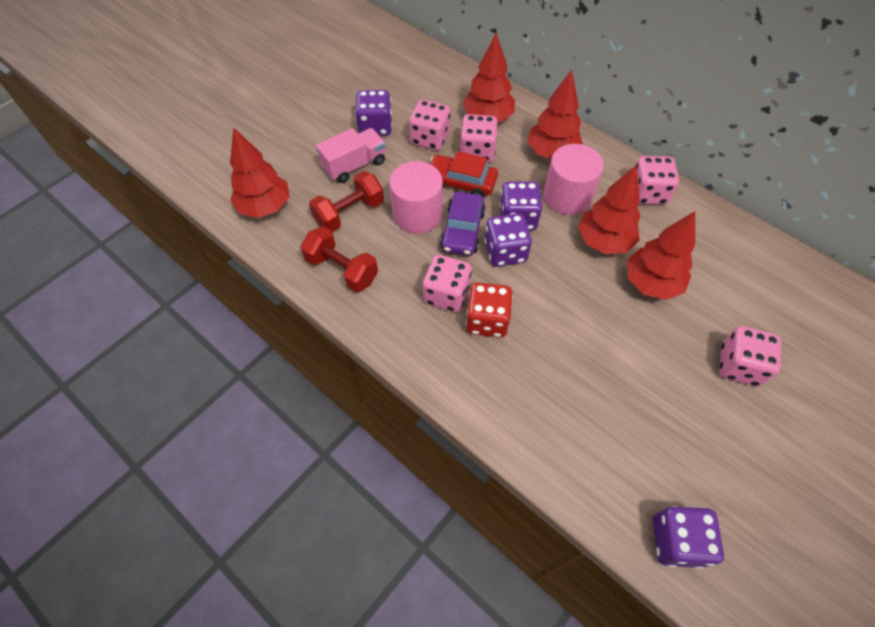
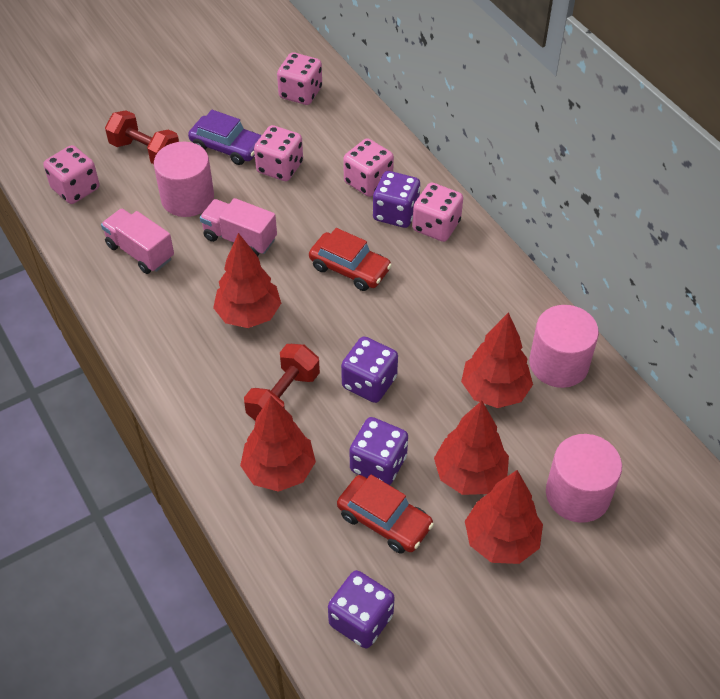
pink cylinder: [389,161,443,234] [543,144,604,215] = 2 -> [154,142,214,217] [529,305,599,388] [546,434,622,523] = 3
pink truck: [316,128,386,183] = 1 -> [101,209,174,274] [200,198,277,256] = 2
red car: [430,151,498,198] = 1 -> [309,228,392,291] [337,475,434,554] = 2
red dice: [466,282,513,338] = 1 -> none = 0

